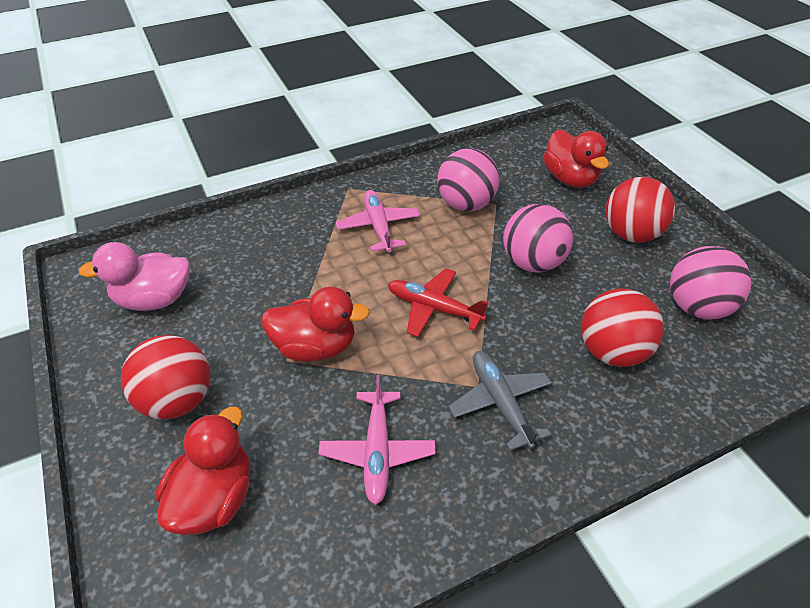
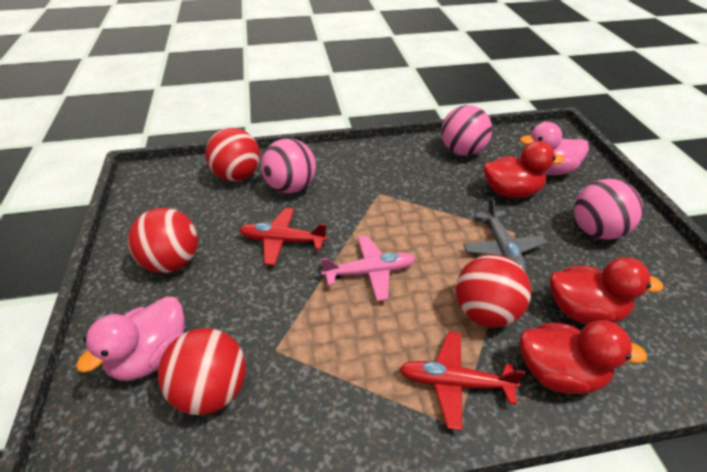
pink duck: [79,242,190,311] = 1 -> [76,296,185,381] [520,122,589,175] = 2
pink plane: [318,375,435,505] [336,190,420,253] = 2 -> [321,236,415,301] = 1
red ball: [121,335,210,419] [581,289,664,367] [605,177,675,243] = 3 -> [128,208,198,273] [158,328,246,415] [205,128,260,181] [456,255,531,328] = 4
red plane: [388,268,489,337] = 1 -> [239,208,327,266] [399,332,525,431] = 2

